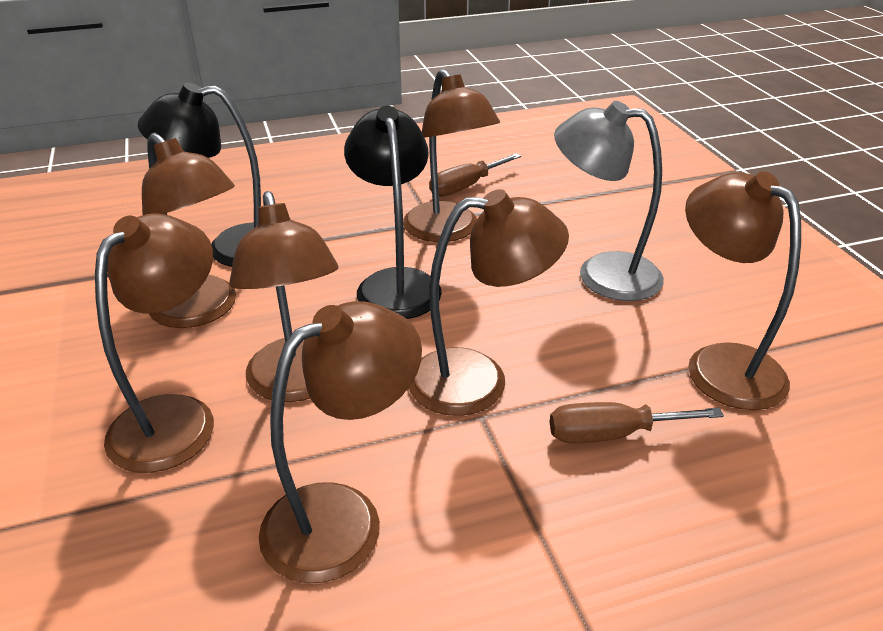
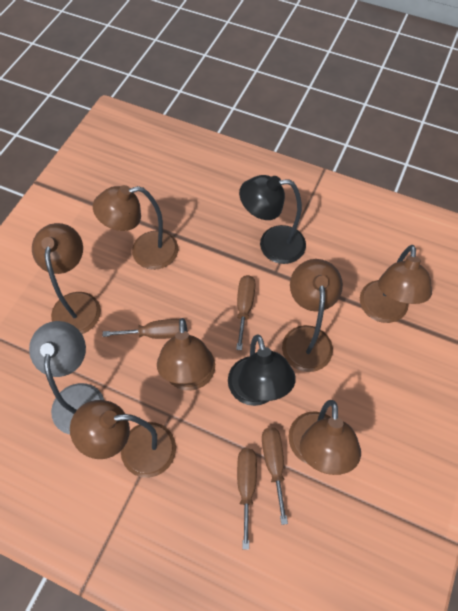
brown screwdriver: [429,153,521,197] [550,402,724,444] = 2 -> [103,319,180,339] [236,275,255,350] [237,448,257,550] [262,427,288,525] = 4

